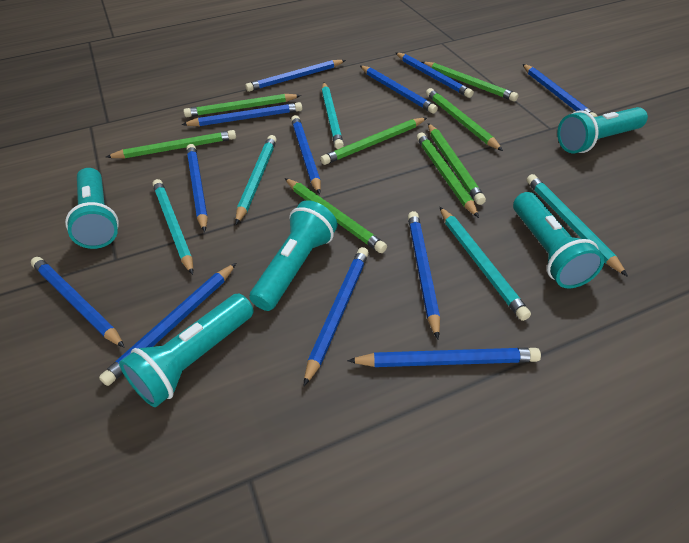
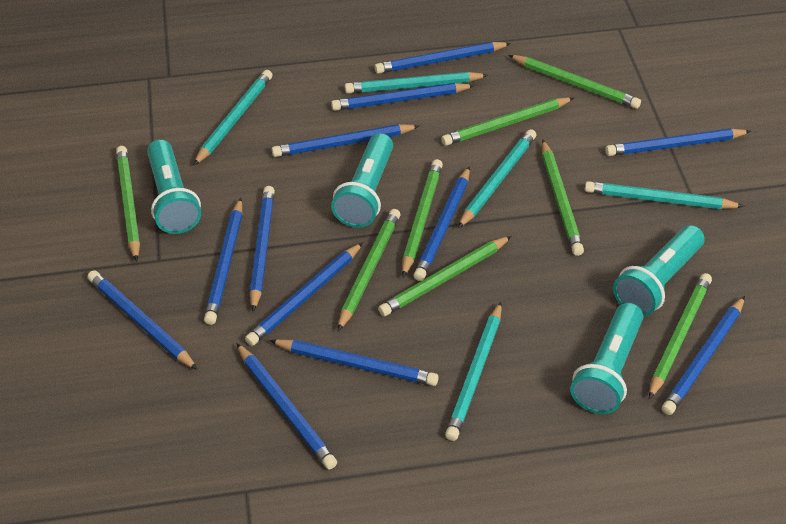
turquoise flashlight: [65,168,119,249] [119,294,253,407] [249,200,337,311] [513,192,604,289] [557,107,648,153] = 5 -> [147,139,201,234] [331,133,393,228] [570,303,643,414] [613,225,705,317] = 4

